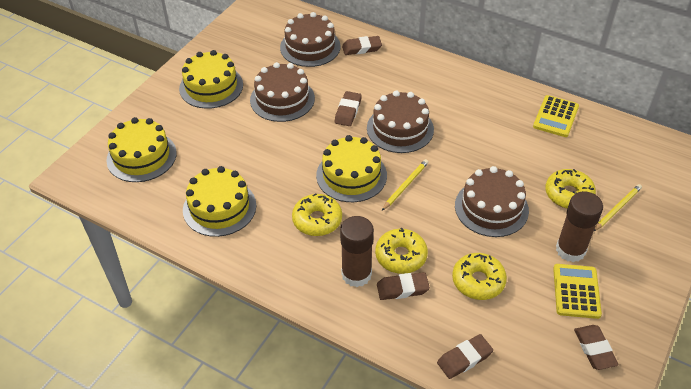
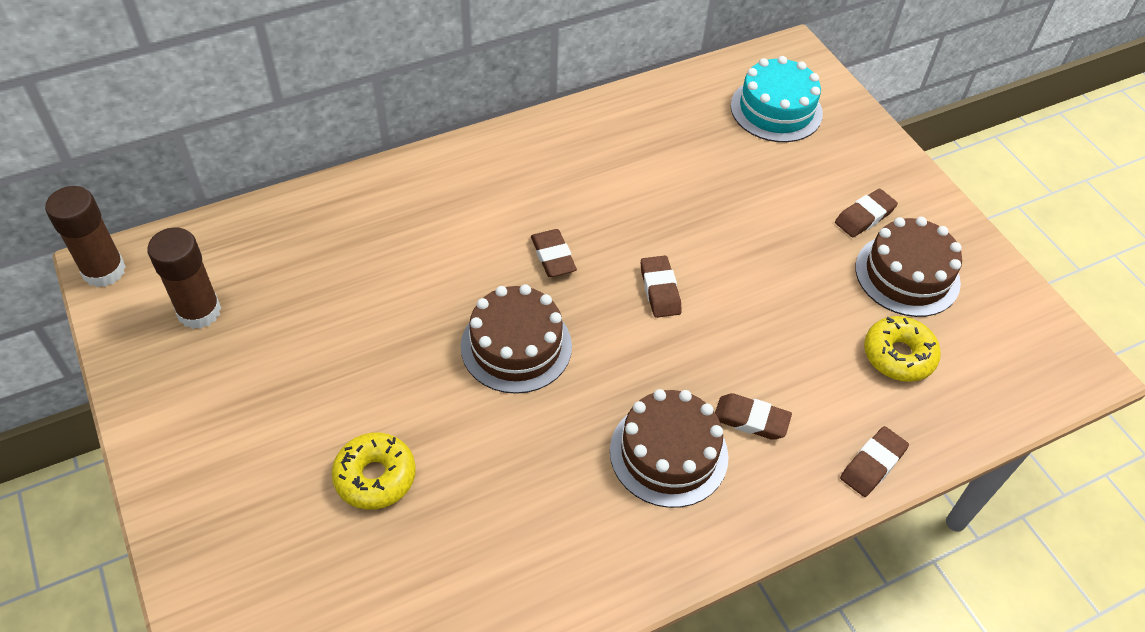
brown cake: [250,62,315,122] [280,12,341,67] [367,91,434,153] [455,166,529,237] = 4 -> [461,284,572,394] [610,389,729,508] [855,217,962,317] = 3
turquoise cake: none = 0 -> [731,56,823,142] = 1
yellow cake: [106,117,177,182] [179,50,243,109] [183,166,256,237] [316,135,387,202] = 4 -> none = 0
yellow calculator: [533,95,579,137] [553,264,602,319] = 2 -> none = 0
yellow donut: [292,193,342,236] [375,228,428,274] [452,253,507,300] [545,169,596,209] = 4 -> [331,432,416,510] [864,316,941,382] = 2
yellow pencil: [382,159,429,210] [594,184,642,231] = 2 -> none = 0

